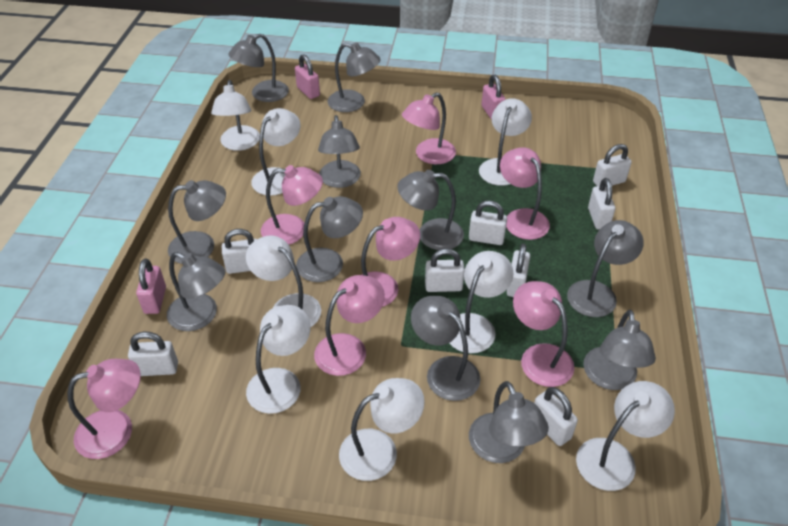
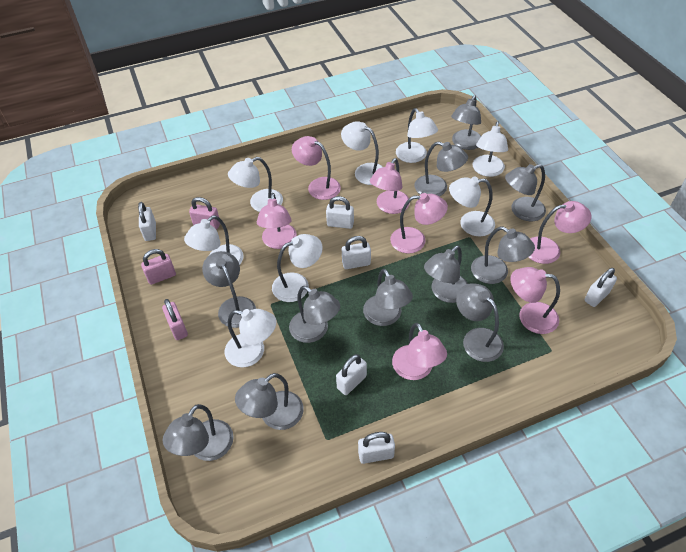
white padlock: [128,331,178,376] [222,229,257,274] [425,248,465,292] [469,201,507,245] [507,243,530,297] [534,387,578,446] [588,178,615,229] [593,144,632,186] = 8 -> [138,202,156,241] [326,196,354,229] [336,354,367,395] [342,236,371,269] [358,432,395,464] [584,268,617,307] = 6

